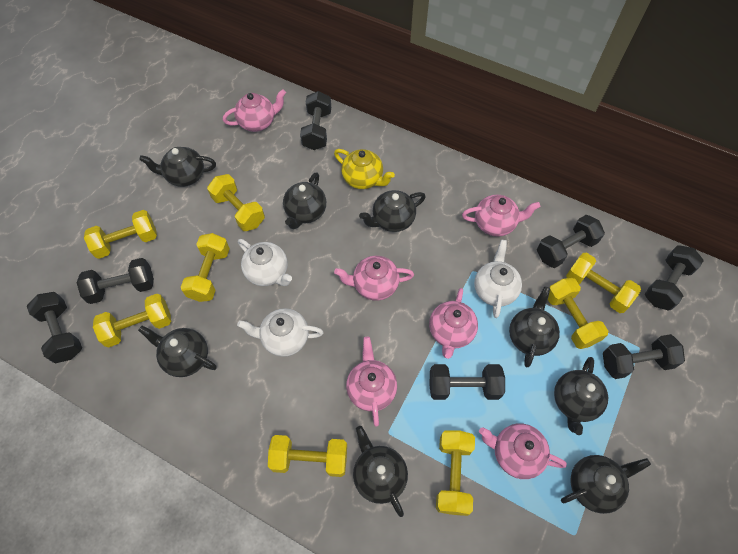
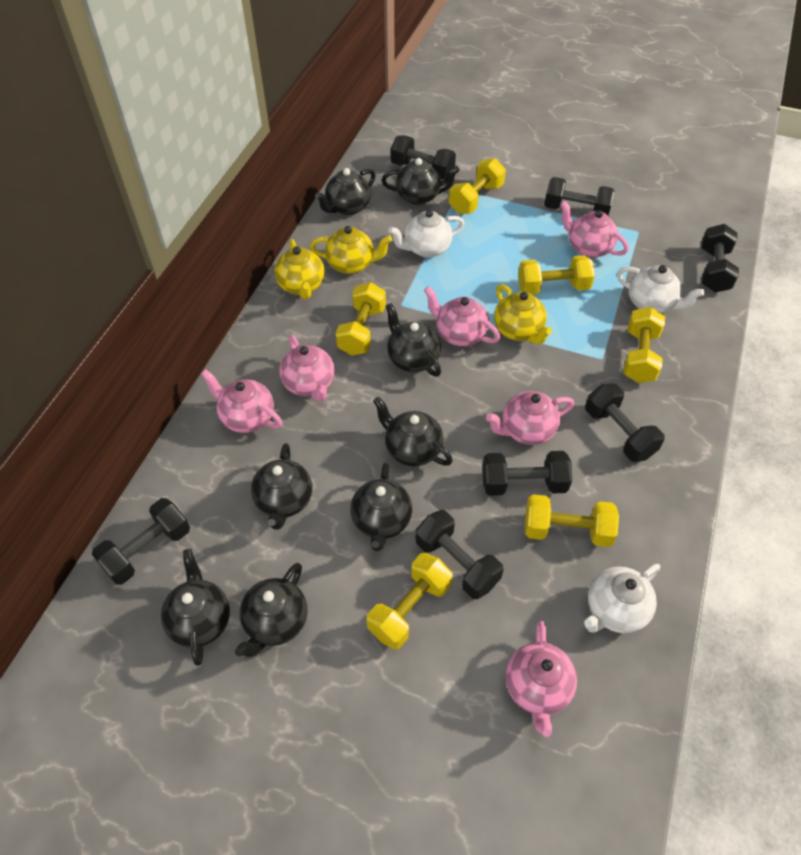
yellow dumbbell: [84,210,157,259] [93,294,171,348] [181,233,230,302] [207,174,265,231] [268,435,347,477] [436,431,475,516] [548,278,608,349] [566,253,641,313] = 8 -> [336,282,386,356] [367,553,452,650] [449,158,506,214] [518,255,595,295] [525,494,619,547] [623,307,665,383] = 6
yellow teapot: [334,149,395,189] = 1 -> [275,239,325,299] [310,226,393,274] [494,284,552,344] = 3

